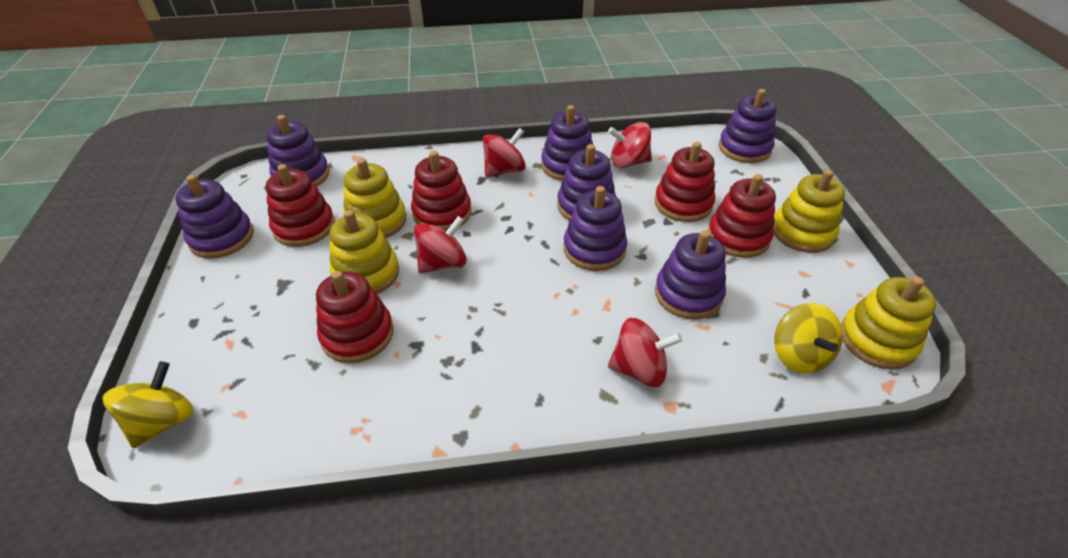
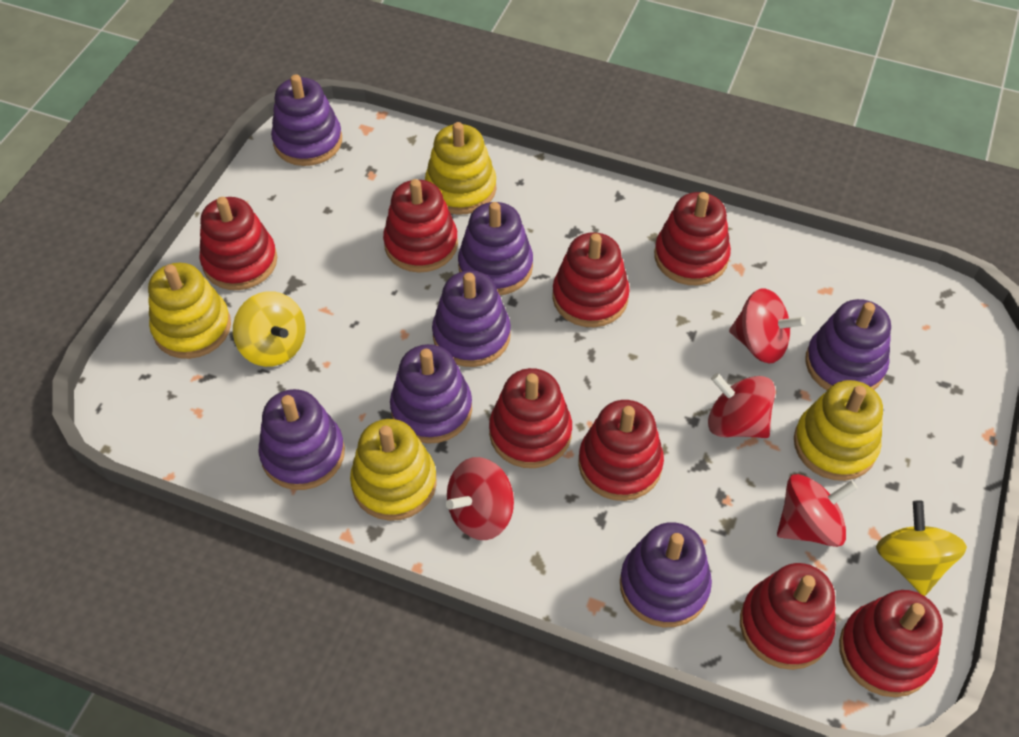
red stacking toy: [266,164,335,247] [316,271,394,363] [411,151,472,231] [655,142,715,222] [708,174,776,258] = 5 -> [199,197,277,290] [383,179,458,272] [489,368,572,468] [552,232,630,327] [578,400,664,501] [654,192,731,285] [740,563,836,670] [839,590,943,697] = 8

